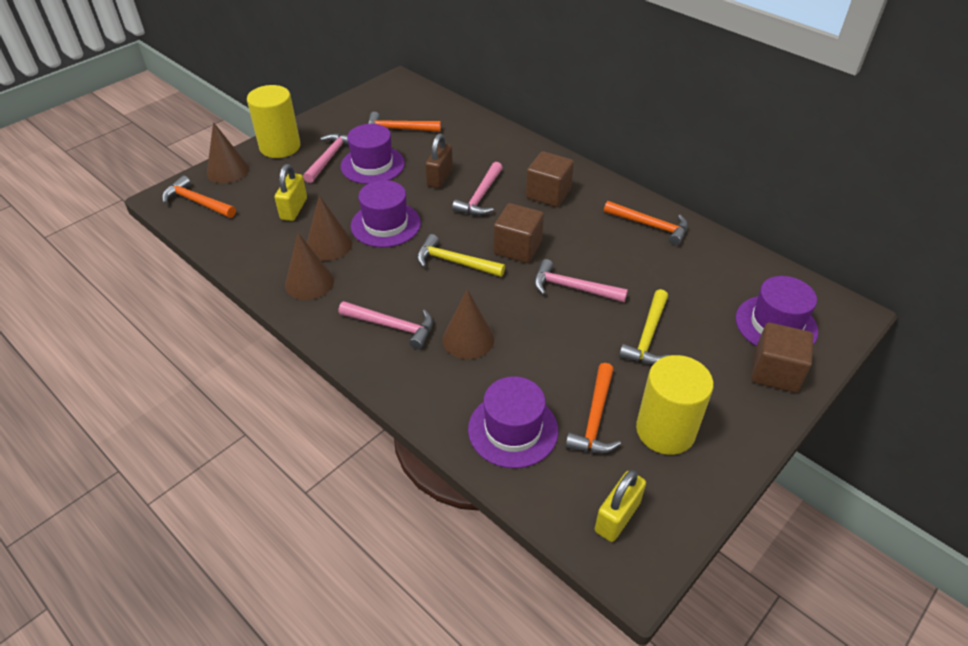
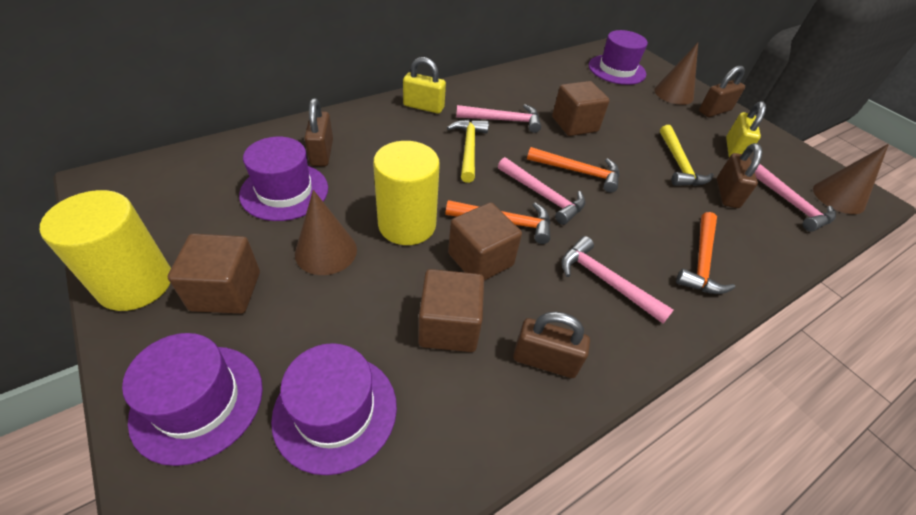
brown cone: [207,122,249,183] [285,233,334,300] [307,195,352,261] [442,289,494,359] = 4 -> [295,190,357,275] [654,43,698,105] [813,144,889,214] = 3
brown cube: [494,203,544,263] [526,151,574,207] [752,322,813,393] = 3 -> [168,234,260,314] [418,269,484,352] [448,202,522,281] [552,81,610,136] = 4
brown padlock: [425,133,453,188] = 1 -> [304,98,333,166] [513,312,590,378] [699,66,745,117] [717,143,762,208] = 4
orange hammer: [162,175,236,218] [368,112,441,132] [565,363,621,453] [604,201,688,246] = 4 -> [446,200,550,244] [527,147,619,193] [676,212,735,294] = 3

